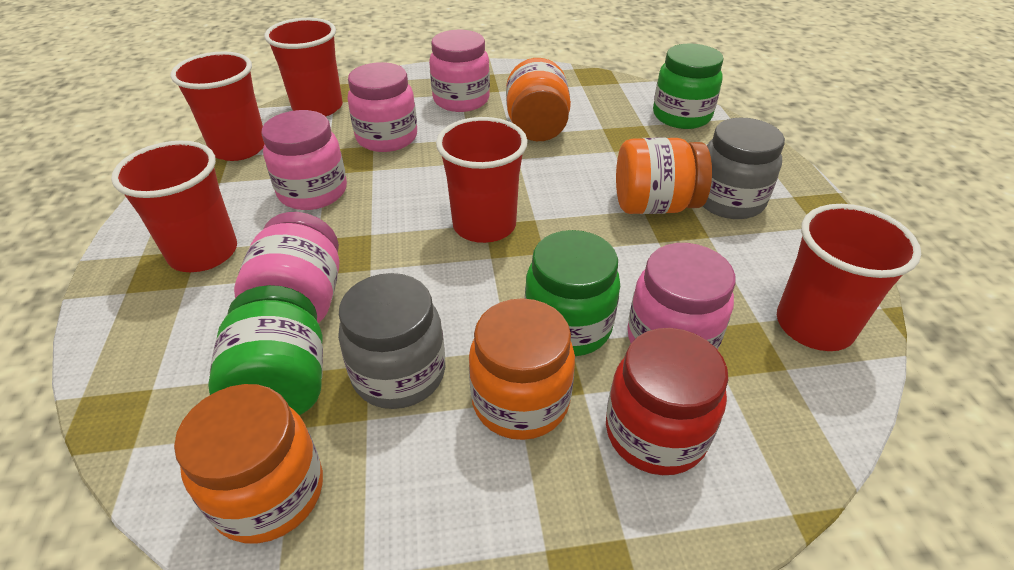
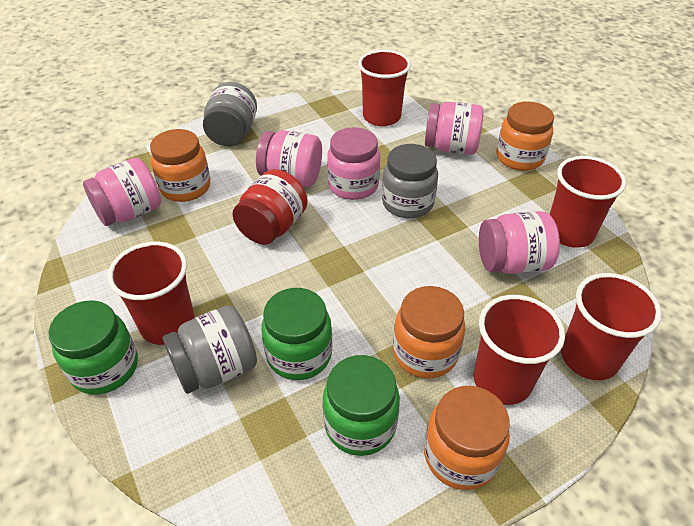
grey jar: [338,273,445,409] [703,118,785,219] = 2 -> [163,305,257,394] [203,82,257,146] [382,144,438,218] = 3

